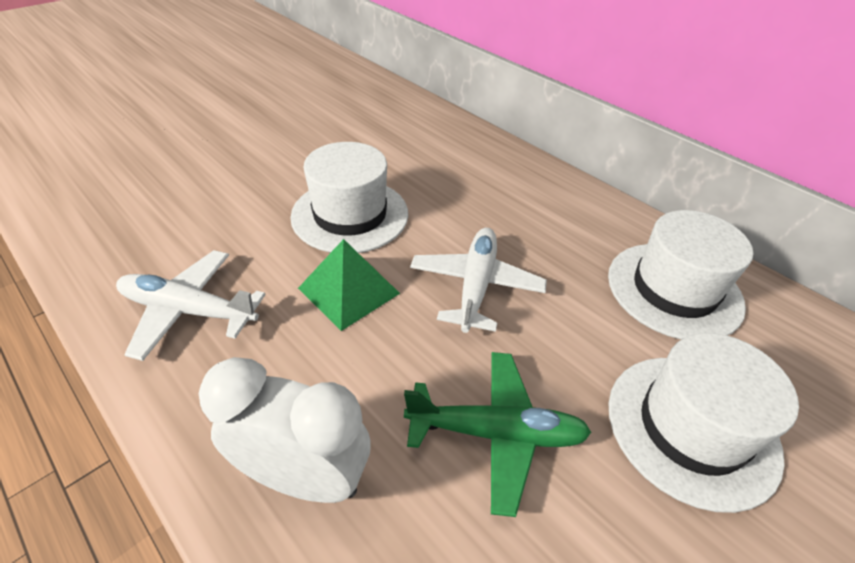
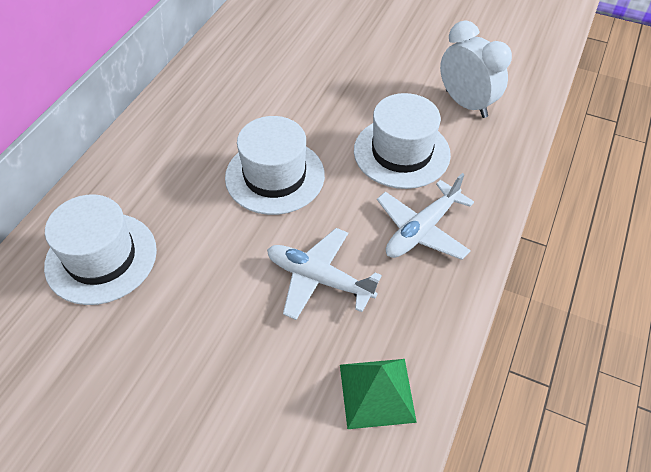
green plane: [404,352,591,517] = 1 -> none = 0

